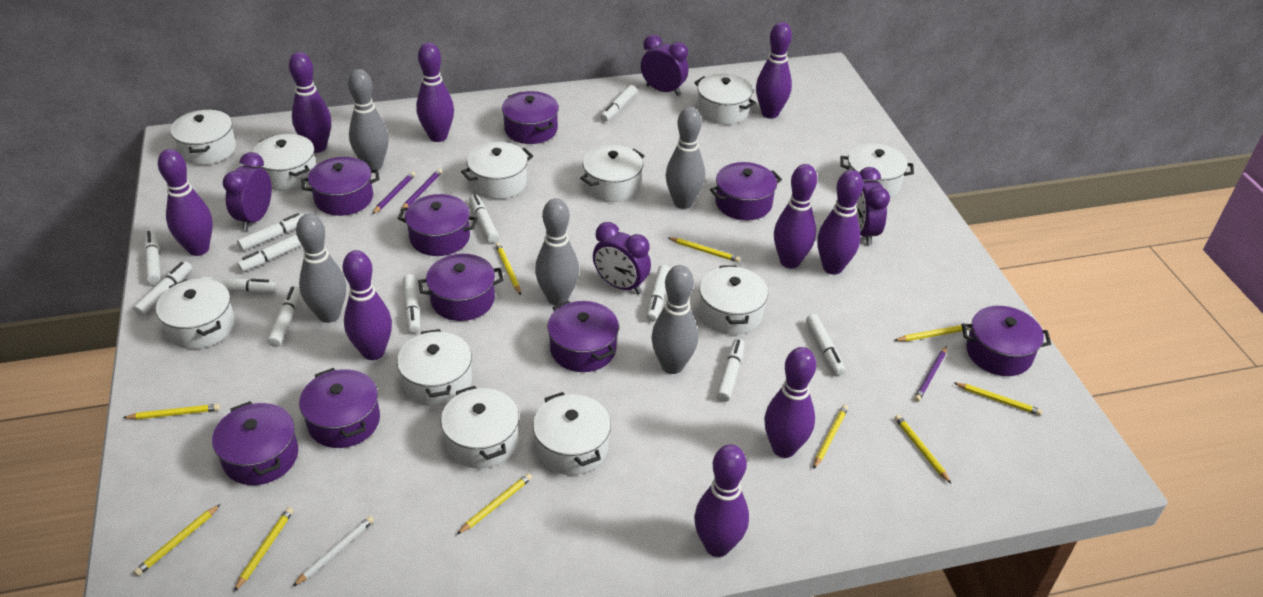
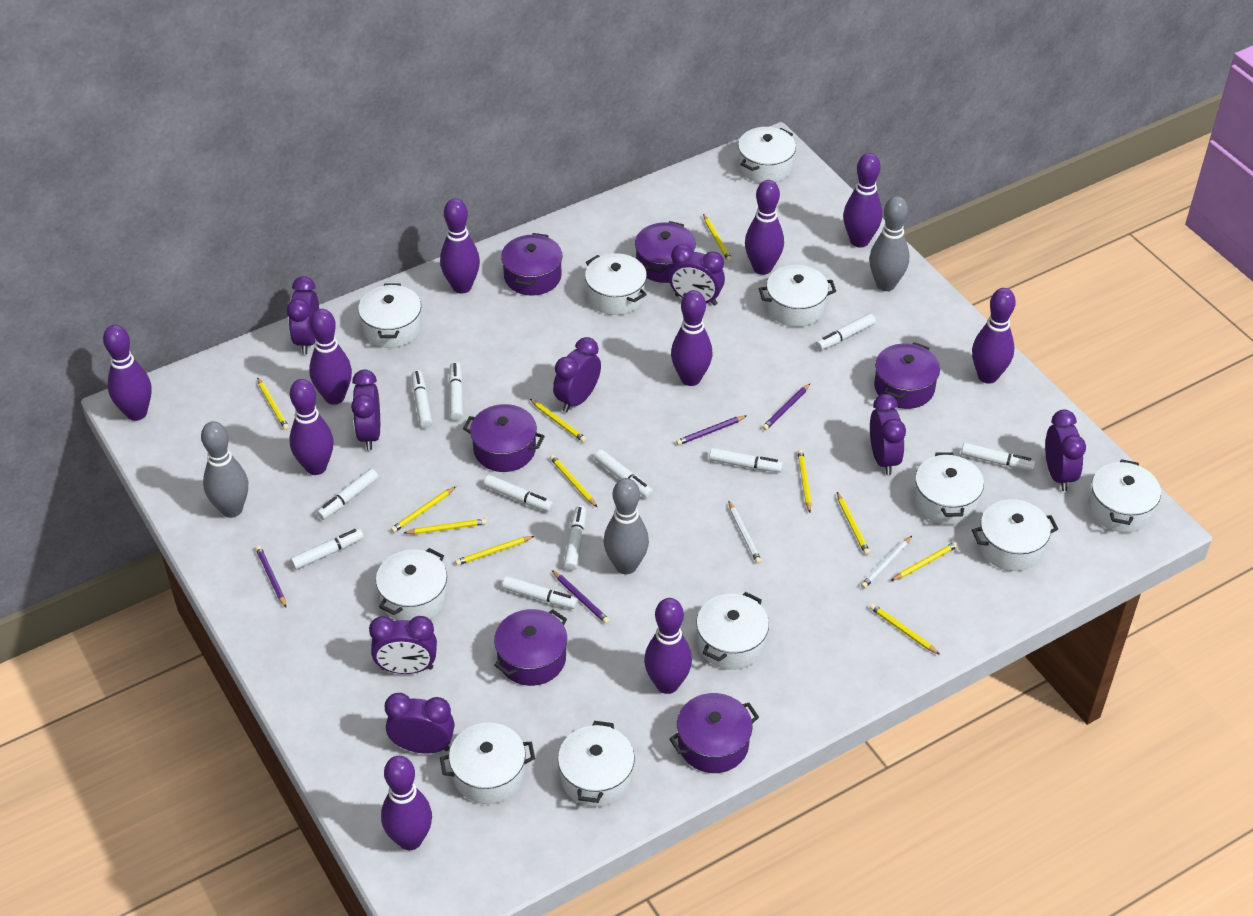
grey bowling pin: [296,214,346,323] [348,69,389,170] [535,198,579,306] [651,265,698,374] [666,107,705,209] = 5 -> [201,421,248,518] [604,478,649,574] [869,196,909,291] = 3
purple bowling pin: [158,149,213,256] [289,52,331,153] [343,250,392,360] [416,42,454,142] [694,444,749,557] [756,22,792,119] [764,347,816,458] [774,164,817,268] [817,170,863,275] = 9 -> [103,325,152,421] [290,379,333,475] [309,309,352,405] [381,756,432,850] [440,198,480,294] [644,598,692,694] [671,290,713,386] [745,180,784,275] [843,153,882,248] [972,288,1016,384] = 10
purple clock: [223,152,272,231] [593,222,651,294] [641,35,689,96] [856,167,890,245] = 4 -> [287,276,319,354] [351,370,380,450] [369,616,437,674] [385,693,454,754] [553,337,601,412] [669,244,725,306] [870,394,906,475] [1045,410,1086,491] = 8
purple pencil: [372,171,415,214] [400,169,442,211] [914,346,947,402] = 3 -> [255,546,286,608] [552,570,610,624] [676,416,746,445] [762,384,810,430] = 4
purple pot: [212,401,298,485] [299,368,380,448] [301,157,380,216] [398,194,478,256] [418,254,504,321] [502,91,559,144] [547,301,619,372] [710,162,782,220] [962,306,1051,376] = 9 -> [463,404,545,472] [494,609,567,686] [501,233,563,296] [635,221,696,283] [669,693,759,773] [874,342,940,409] = 6
white marker: [133,262,192,316] [144,231,160,284] [201,276,277,293] [237,213,304,251] [237,234,301,272] [267,286,301,347] [403,274,420,333] [469,194,499,243] [600,85,637,122] [646,265,670,322] [716,339,745,402] [806,314,845,376] = 12 -> [290,528,364,570] [317,468,378,520] [412,370,432,428] [449,362,463,421] [484,475,553,512] [502,576,578,609] [564,506,586,571] [594,449,653,498] [709,448,783,472] [816,313,876,351] [961,442,1036,471] = 11
white pencil: [292,516,374,587] = 1 -> [728,501,762,564] [861,536,912,589] = 2
yellow pencil: [123,404,220,420] [134,504,220,576] [234,507,293,592] [457,473,532,534] [495,243,521,295] [668,237,740,263] [813,405,849,469] [894,325,971,341] [895,415,951,483] [954,383,1042,416] = 10 -> [257,377,289,430] [391,487,456,533] [404,519,487,535] [455,536,534,565] [530,399,586,442] [550,455,597,507] [703,214,732,262] [798,449,812,512] [837,492,870,555] [870,604,940,655] [891,542,958,581] = 11

